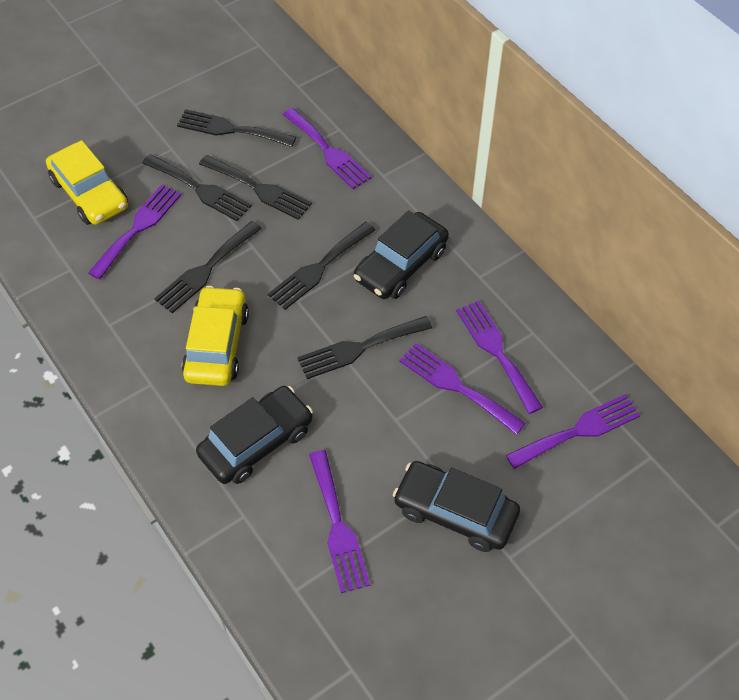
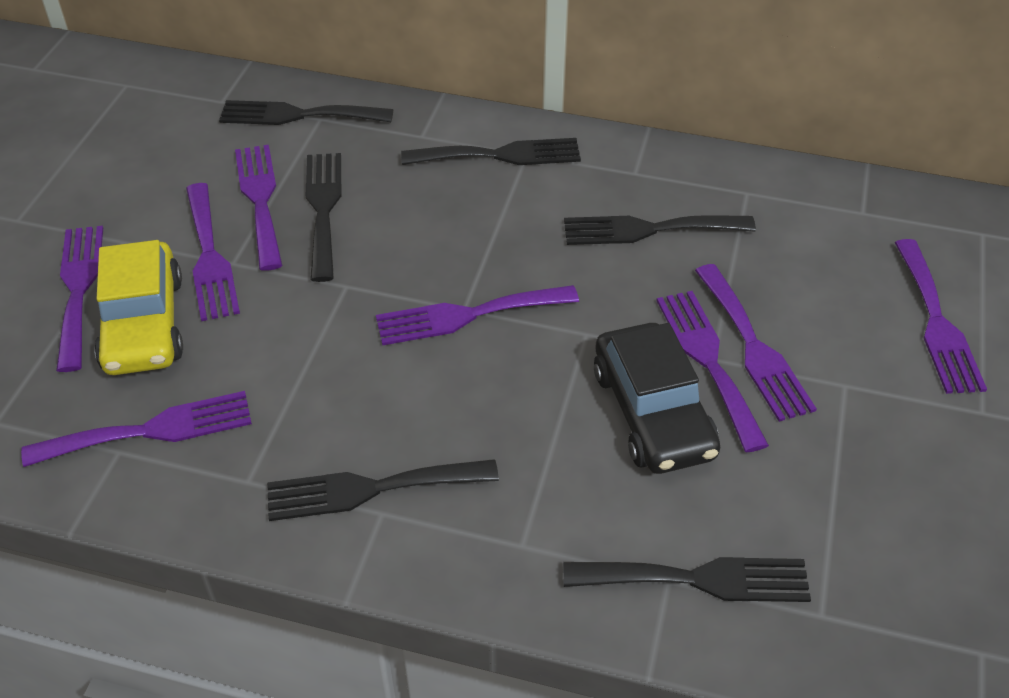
black car: [196,386,313,484] [354,210,449,299] [393,461,520,552] = 3 -> [594,323,720,474] = 1
purple fork: [88,184,181,279] [283,108,372,189] [309,450,370,593] [399,343,526,434] [456,300,543,414] [506,394,641,469] = 6 -> [21,391,252,467] [56,226,103,372] [186,183,240,321] [235,145,283,271] [376,285,579,346] [657,291,769,452] [695,264,817,422] [894,239,987,394] = 8
yellow car: [46,140,128,225] [182,286,249,386] = 2 -> [94,240,183,375] = 1

